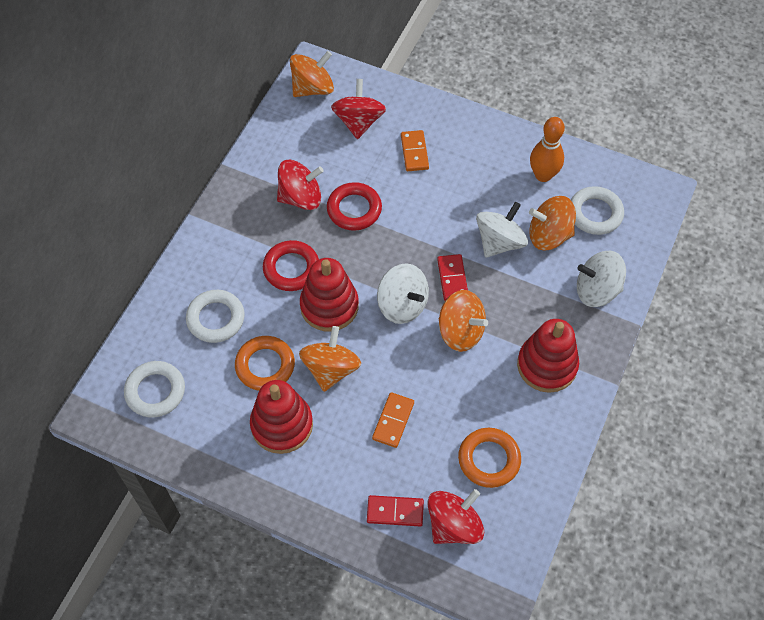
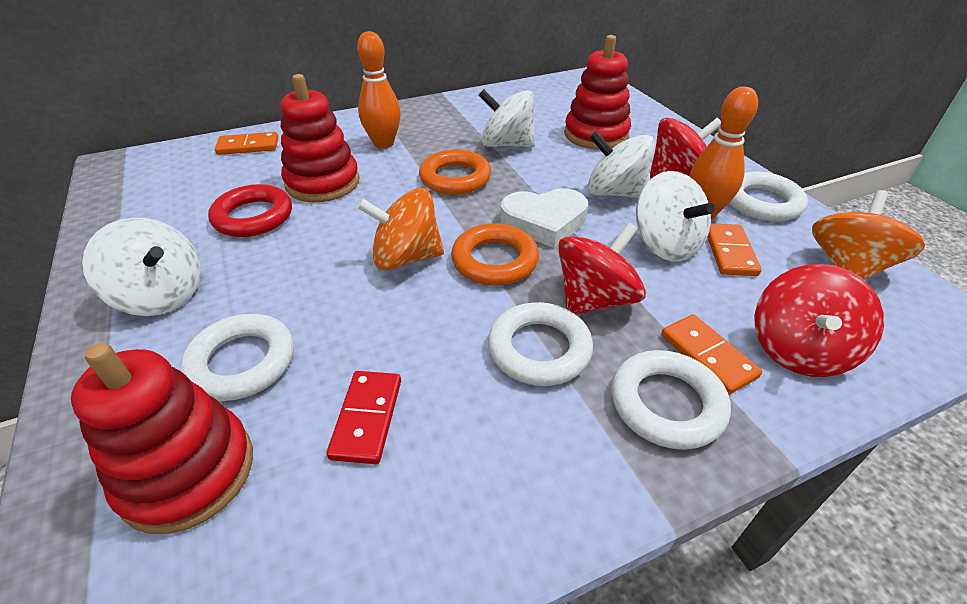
orange bowling pin: [530,117,565,182] = 1 -> [357,31,401,148] [689,86,758,219] = 2
orange domino: [372,392,414,448] [401,130,429,171] = 2 -> [215,132,278,155] [661,314,762,395] [707,223,762,276] = 3
orange spinning top: [290,51,334,97] [299,326,361,392] [439,290,488,352] [529,196,576,250] = 4 -> [357,188,444,270] [812,190,925,280] = 2
red domino: [367,495,424,526] [437,254,468,300] = 2 -> [326,371,401,464] = 1
red ring: [263,240,319,291] [327,182,382,231] = 2 -> [208,184,292,237] = 1
white heart: none = 0 -> [501,188,588,248] = 1
white ring: [124,361,185,418] [186,290,245,343] [571,186,624,235] = 3 -> [180,314,294,401] [488,302,593,386] [611,350,731,450] [729,171,808,221] = 4
white spinning top: [377,264,429,324] [476,202,528,257] [577,250,626,307] = 3 -> [82,218,201,316] [479,89,535,147] [587,131,655,198] [636,171,715,262] = 4

